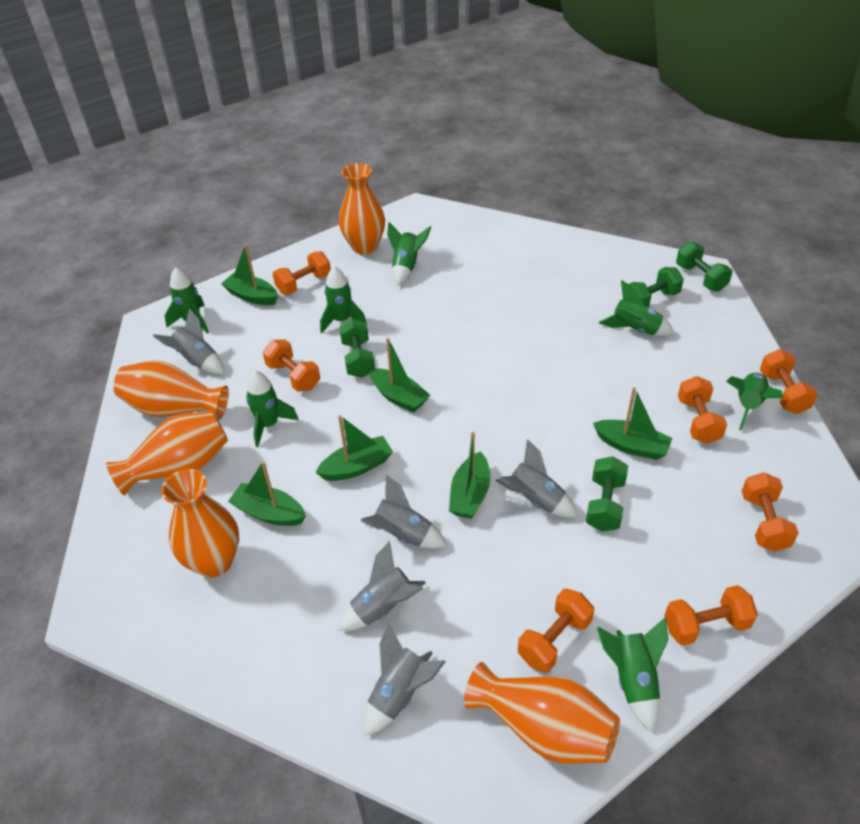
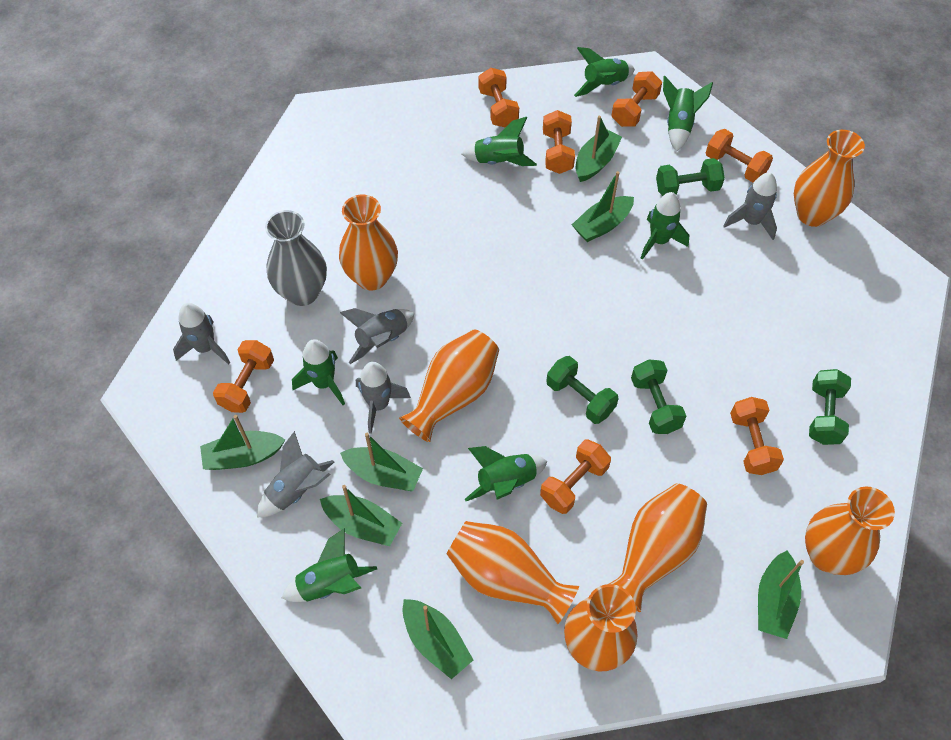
green boat: [221,245,278,305] [228,461,306,526] [315,415,393,481] [370,338,430,413] [449,432,491,519] [593,387,672,460] = 6 -> [200,415,286,470] [320,485,402,546] [340,433,423,491] [402,599,473,679] [572,171,634,242] [576,115,622,182] [758,551,804,639] = 7
grey vase: none = 0 -> [265,210,327,306] = 1
orange vase: [106,411,228,496] [114,361,229,420] [161,469,239,578] [339,163,385,254] [464,662,620,764] = 5 -> [339,195,398,291] [399,329,499,442] [447,521,579,624] [564,584,637,672] [609,483,707,612] [794,130,865,227] [805,487,895,575] = 7

